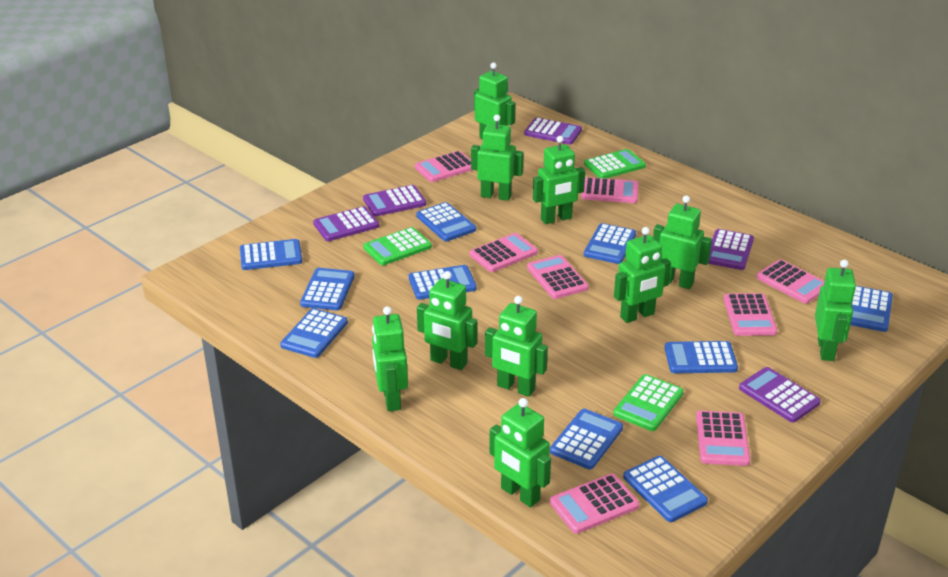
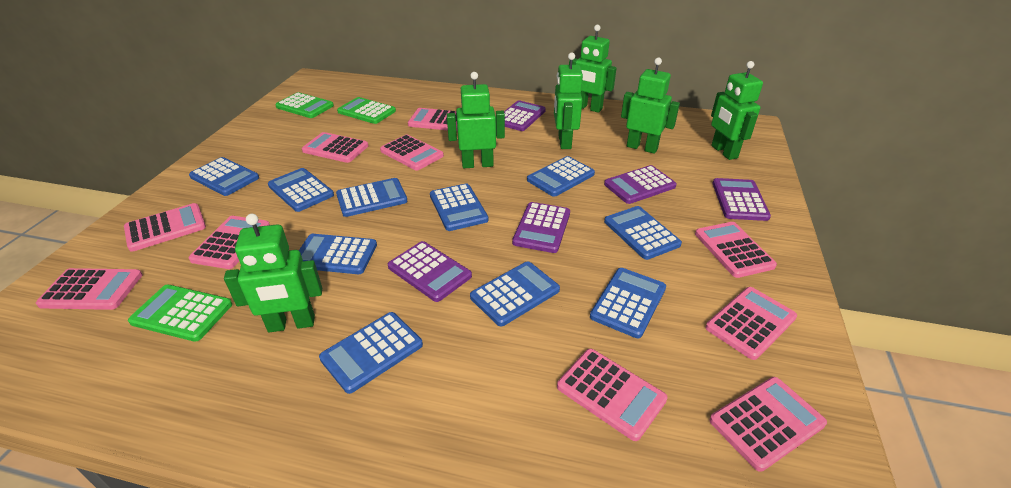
green robot: [372,306,408,411] [417,271,477,370] [471,115,524,201] [474,62,515,139] [485,296,548,397] [489,398,551,507] [533,136,585,224] [614,227,671,323] [653,195,712,289] [815,260,856,361] = 10 -> [224,214,322,333] [447,72,505,168] [554,53,583,149] [569,25,617,113] [621,58,680,154] [711,61,763,160] = 6
pink calculator: [415,151,472,182] [470,233,538,272] [527,255,589,299] [550,474,639,534] [582,177,639,203] [696,411,750,466] [724,293,777,336] [757,259,824,304] = 8 -> [36,268,142,310] [124,203,206,252] [188,216,270,269] [302,132,368,163] [380,135,444,170] [408,108,458,131] [557,349,668,441] [695,222,777,278] [705,287,797,360] [709,377,827,472] = 10

